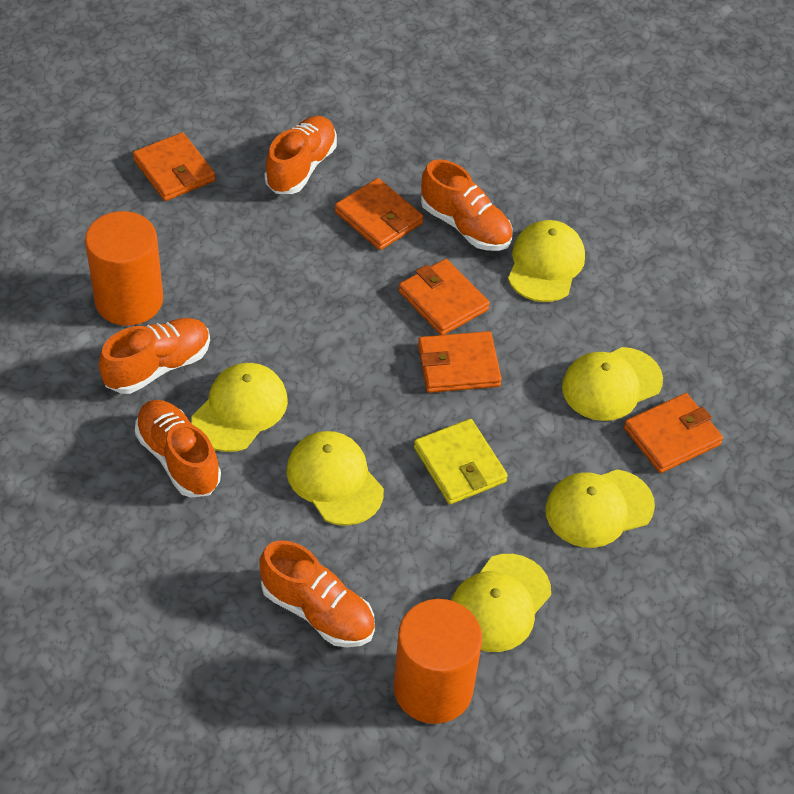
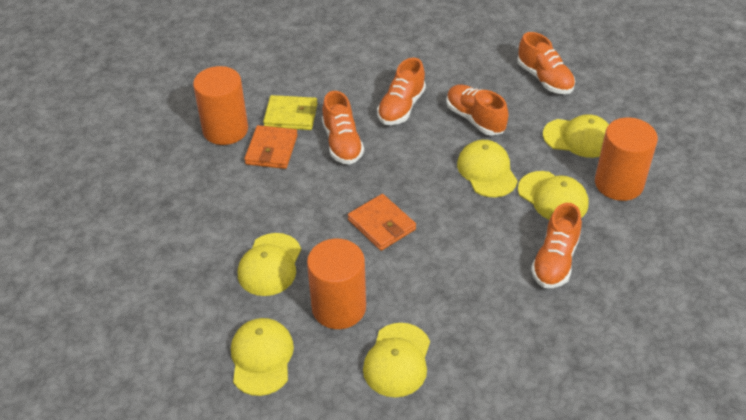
orange cylinder: [85,211,163,326] [394,599,482,724] = 2 -> [193,66,248,145] [307,239,366,329] [595,118,658,201] = 3
orange wallet: [133,132,215,201] [335,178,423,250] [399,259,490,335] [418,331,502,393] [624,393,723,473] = 5 -> [244,125,298,169] [348,194,416,251] = 2

